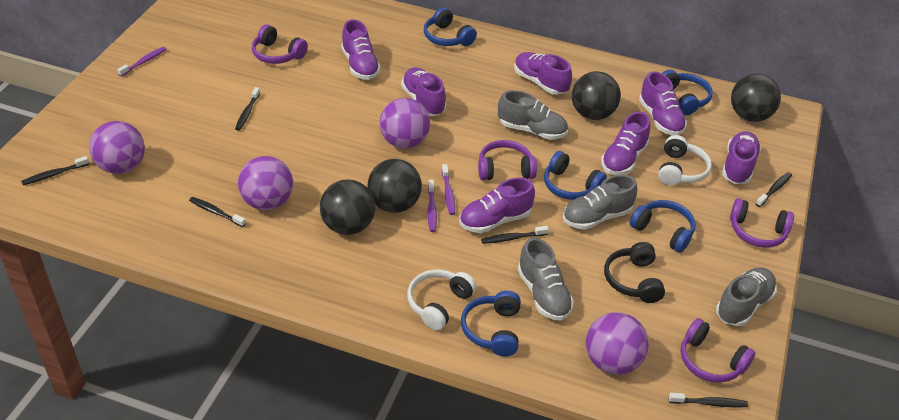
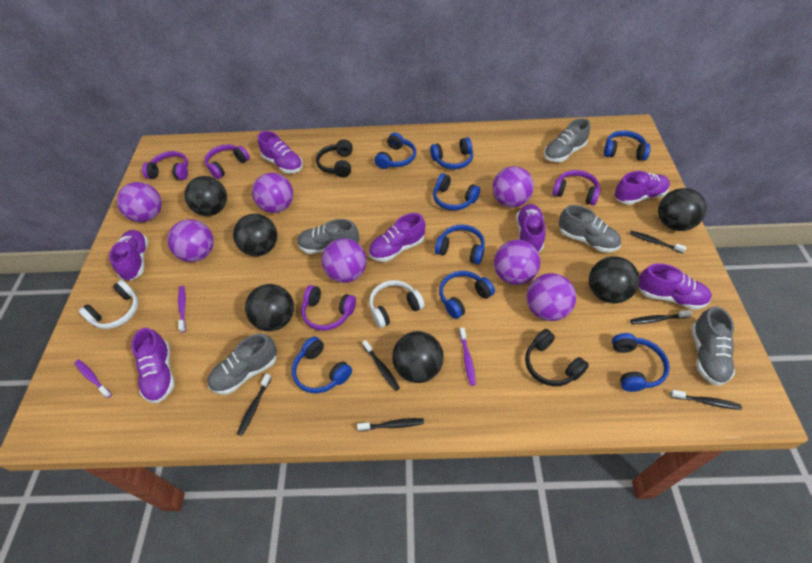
black ball: [320,179,375,235] [368,159,422,213] [572,71,621,120] [731,74,781,122] = 4 -> [185,176,227,216] [233,214,277,256] [245,284,294,331] [392,331,444,383] [589,256,640,304] [658,188,707,231] = 6
black headphones: [604,242,665,303] = 1 -> [316,140,353,178] [525,329,589,386] = 2
blue headphones: [424,7,477,46] [461,291,521,356] [544,151,607,200] [630,200,696,253] [662,70,713,115] = 5 -> [292,337,352,393] [375,133,416,169] [430,137,473,169] [433,174,480,211] [435,224,485,264] [439,271,495,319] [604,130,651,161] [612,333,670,392] = 8
grey shoe: [498,90,568,140] [518,238,574,321] [563,175,637,230] [716,267,777,326] = 4 -> [207,333,277,395] [297,219,359,254] [544,118,590,162] [559,205,621,252] [691,306,735,386] = 5
purple ball: [89,121,145,174] [238,156,293,210] [380,98,430,149] [586,312,649,375] = 4 -> [117,182,162,222] [167,219,214,262] [252,173,293,213] [322,238,367,283] [492,166,534,207] [494,240,540,285] [526,273,576,321] = 7

